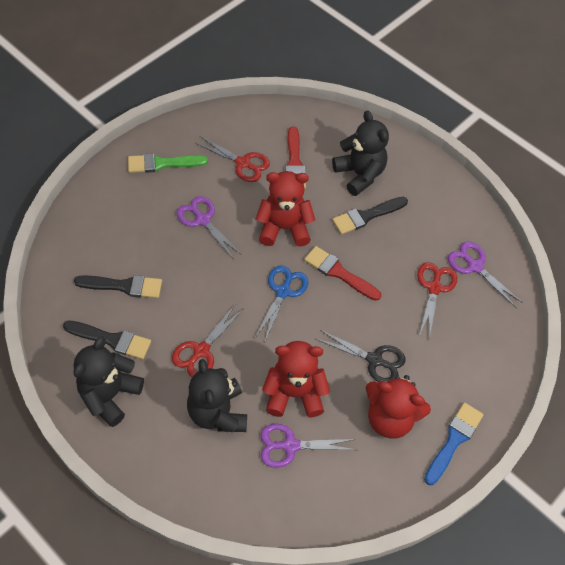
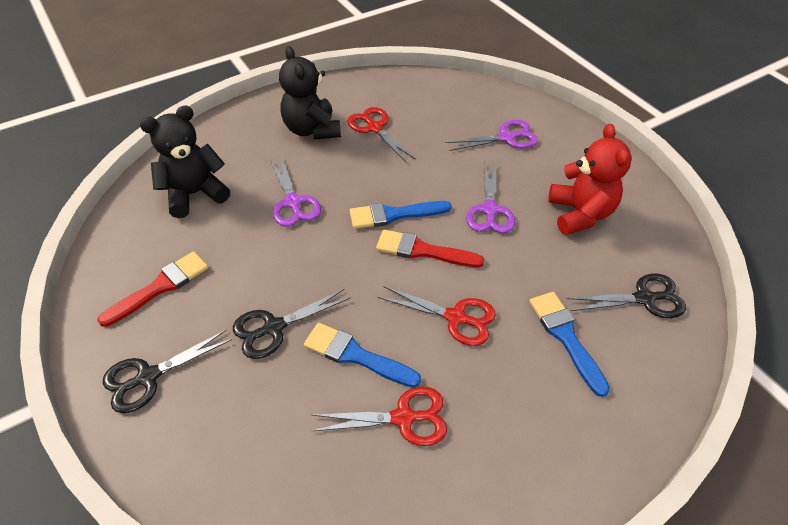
black brush: [63,321,151,360] [74,275,162,298] [332,197,408,235] = 3 -> none = 0
black scissors: [316,330,406,382] = 1 -> [103,329,232,413] [233,289,351,359] [567,274,686,318] = 3
black teddy bear: [74,336,144,427] [187,359,247,432] [332,110,389,196] = 3 -> [140,106,230,218] [279,46,341,140] = 2
blue brush: [424,402,483,485] = 1 -> [304,323,421,388] [350,201,451,229] [529,292,610,397] = 3
blue scissors: [255,266,309,341] = 1 -> none = 0
green brush: [128,153,208,173] = 1 -> none = 0
red teddy bear: [256,171,315,247] [262,341,330,417] [366,375,431,439] = 3 -> [548,124,632,235] = 1

